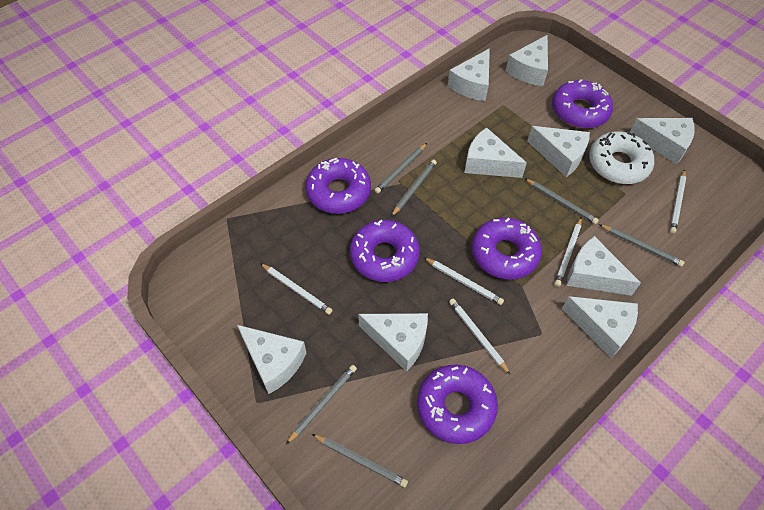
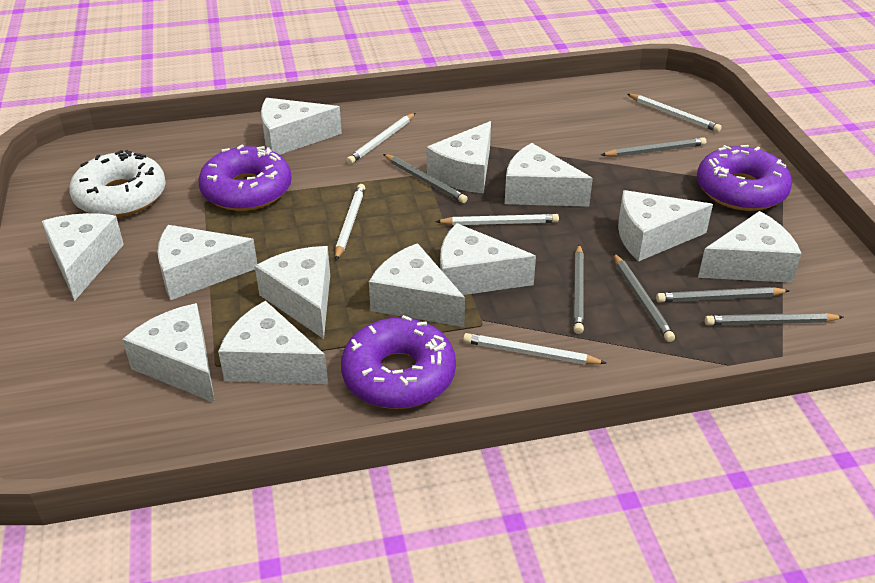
purple donut: [305,158,371,214] [350,220,420,282] [417,365,498,444] [472,217,542,280] [552,79,613,128] = 5 -> [198,144,292,211] [341,315,456,409] [697,145,792,211] = 3
white cheese: [237,325,306,394] [358,313,428,372] [448,48,490,101] [464,127,527,178] [506,35,548,86] [527,126,590,177] [562,296,638,358] [566,236,641,296] [630,118,695,164] = 9 -> [42,213,124,301] [122,303,215,403] [157,225,257,300] [218,301,328,384] [255,246,330,339] [261,98,342,155] [369,243,465,327] [427,121,491,193] [440,223,536,295] [505,143,593,207] [618,190,713,261] [698,211,802,283] = 12

